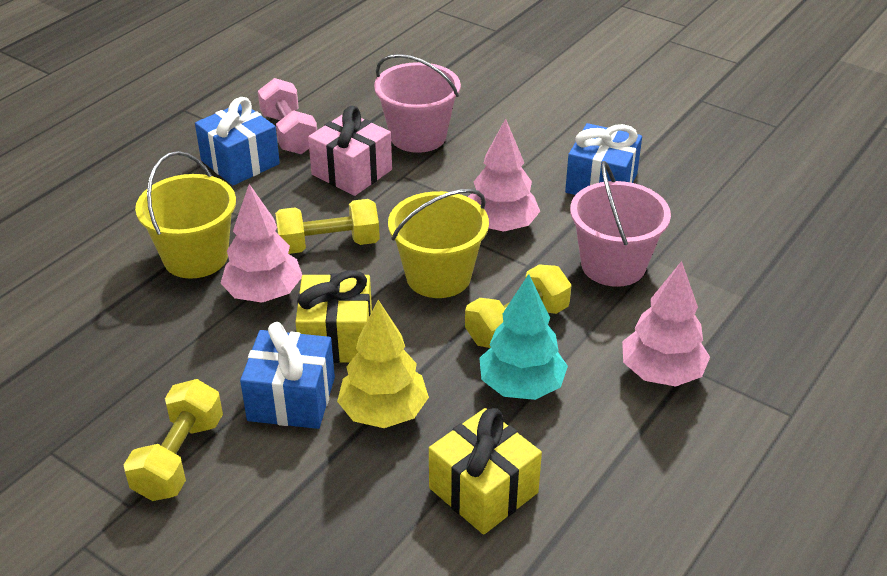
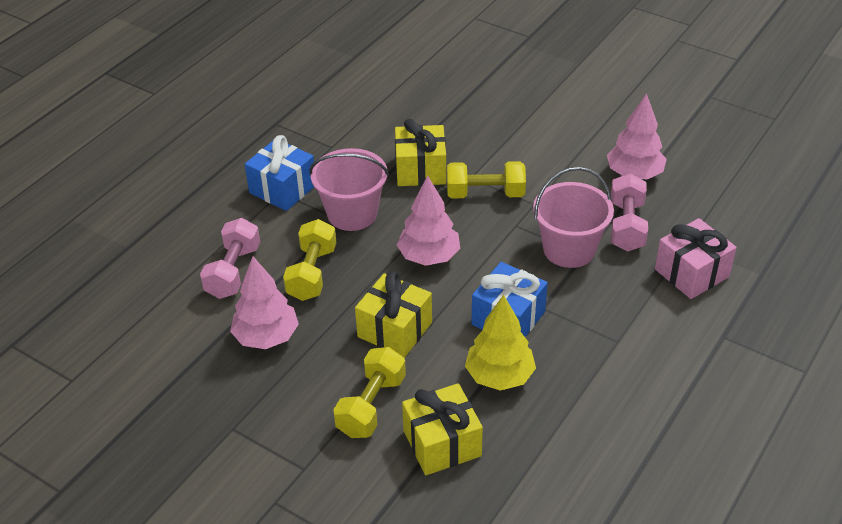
blue gift: [195,97,280,185] [240,322,335,429] [565,123,642,195] = 3 -> [245,135,314,211] [472,262,548,337] = 2
pink dumbbell: [258,78,317,154] = 1 -> [200,218,260,299] [611,173,648,251] = 2
turquoise tree: [479,274,568,400] = 1 -> none = 0
yellow bucket: [135,151,236,279] [388,189,489,298] = 2 -> none = 0
yellow gift: [296,270,372,363] [429,408,542,535] = 2 -> [355,271,432,358] [395,119,446,186] [402,383,483,475] = 3

